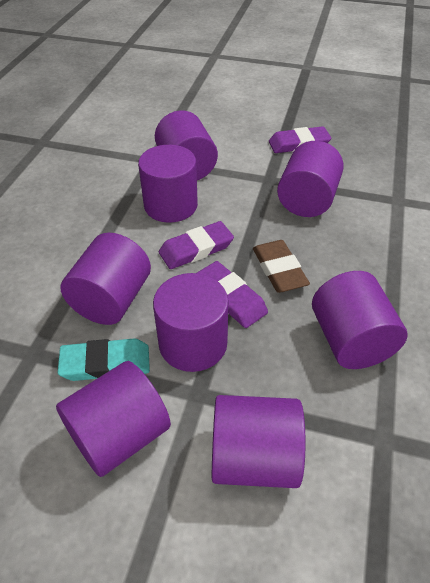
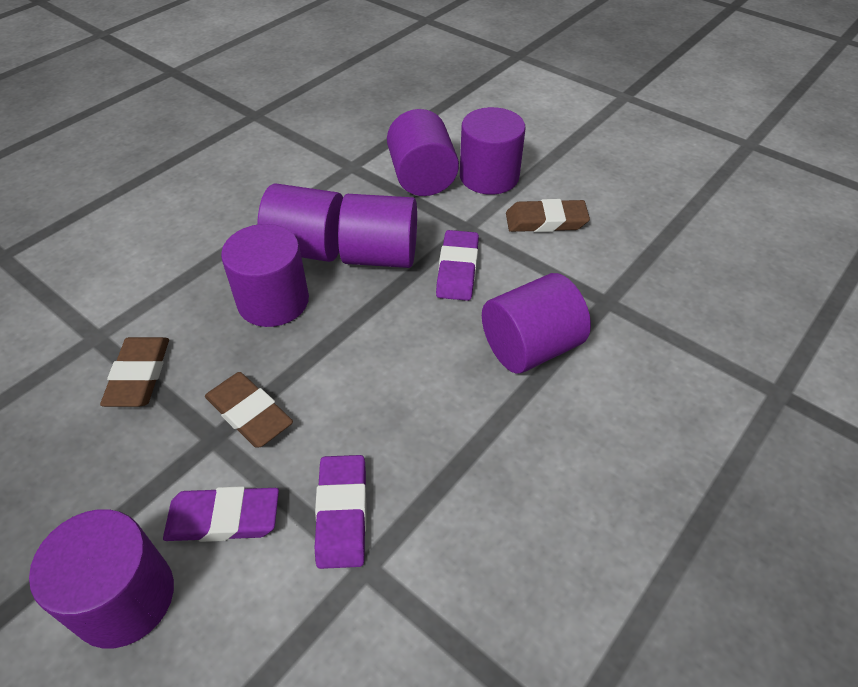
brown eraser: [253,240,310,293] = 1 -> [100,337,169,407] [205,372,293,448] [506,199,590,232] = 3
purple cylinder: [56,361,171,477] [60,233,151,325] [138,145,198,223] [153,273,229,372] [155,110,218,180] [212,395,305,488] [277,141,344,217] [312,271,408,369] = 8 -> [29,509,174,649] [221,224,309,327] [257,183,343,262] [338,194,417,268] [387,109,459,196] [460,107,526,195] [482,273,591,374] = 7
turquoise eraser: [58,338,150,381] = 1 -> none = 0

